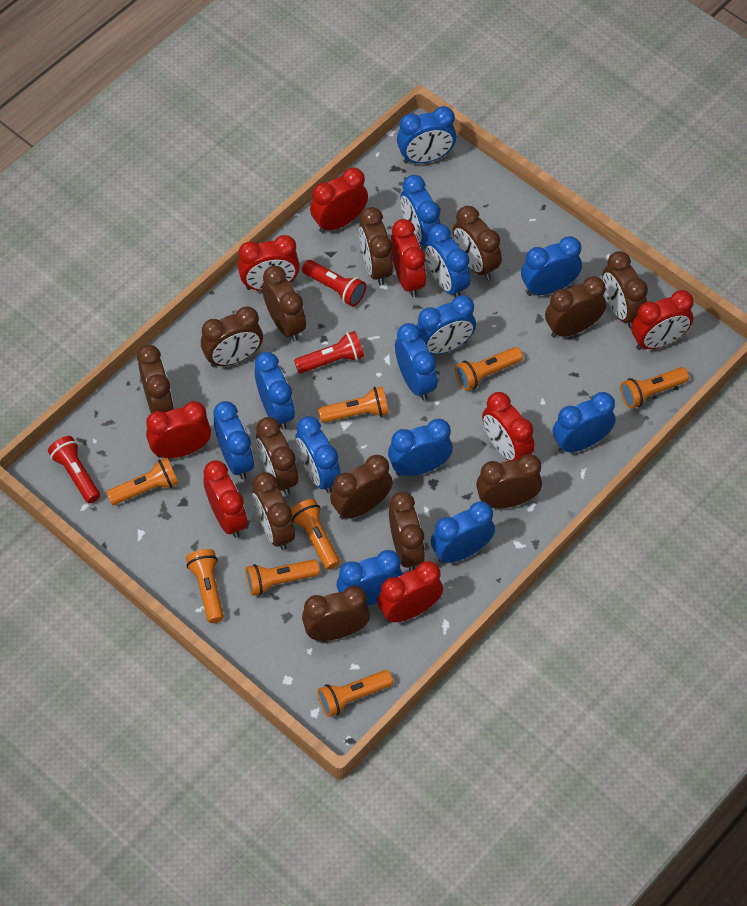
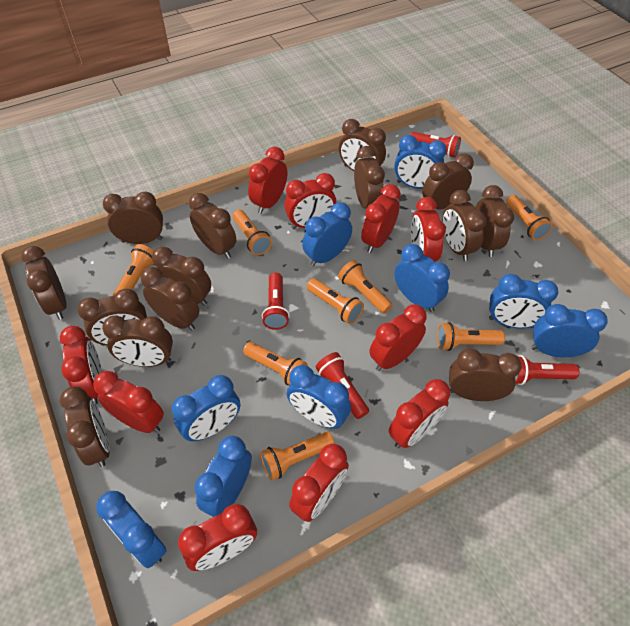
blue clock: [213,401,254,479] [255,352,295,430] [295,416,341,493] [337,550,403,606] [388,419,453,476] [395,323,437,401] [397,106,456,164] [400,175,440,246] [416,295,476,355] [425,224,471,297] [431,501,495,563] [521,236,582,296] [553,392,616,453] = 13 -> [96,491,167,568] [172,375,240,441] [194,436,252,517] [287,365,351,429] [302,202,352,267] [394,135,447,189] [394,244,450,312] [489,274,558,328] [531,304,608,357] = 9
brown clock: [137,345,174,413] [201,306,263,367] [252,472,295,550] [256,417,298,495] [262,266,306,342] [302,586,370,641] [330,455,393,520] [359,207,393,285] [389,492,425,571] [453,206,502,280] [476,454,542,508] [545,276,606,338] [602,251,648,328] = 13 -> [21,246,66,320] [60,387,110,467] [77,288,147,346] [102,315,173,367] [103,191,163,244] [141,267,199,331] [152,247,211,306] [189,193,236,259] [339,119,386,171] [354,146,385,209] [422,153,474,210] [442,190,487,261] [449,348,522,401] [475,185,514,257] = 14
red clock: [146,401,211,458] [203,461,247,538] [238,235,300,291] [310,167,368,233] [377,561,443,622] [391,219,426,297] [482,392,535,461] [631,290,693,350] = 8 -> [60,326,102,405] [93,371,164,433] [178,504,257,571] [248,147,287,214] [284,173,336,229] [289,444,349,522] [361,184,401,253] [369,304,427,371] [388,379,450,448] [411,197,446,262] = 10
red flashlight: [48,436,100,503] [294,331,364,373] [302,260,366,307] = 3 -> [262,273,290,330] [316,352,369,419] [410,132,461,158] [515,355,579,385] = 4

